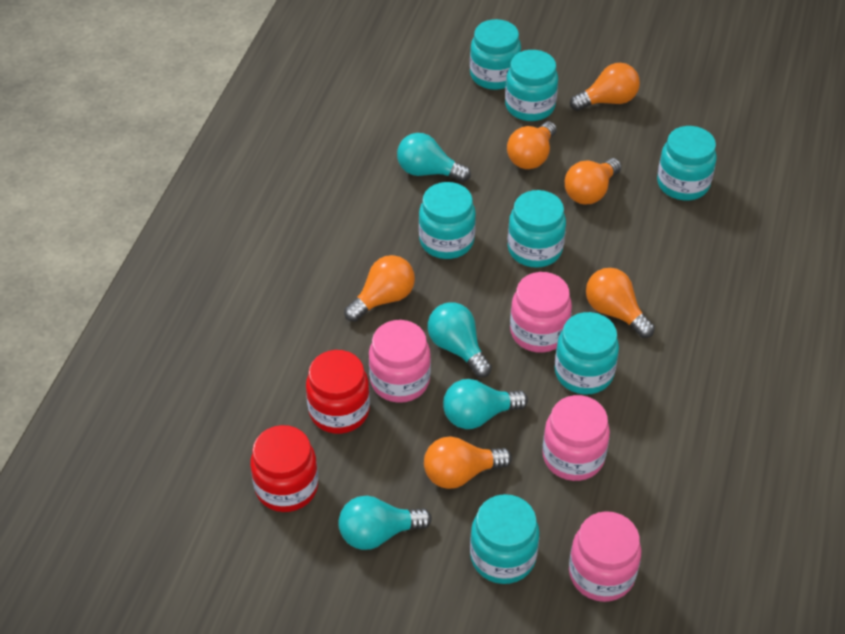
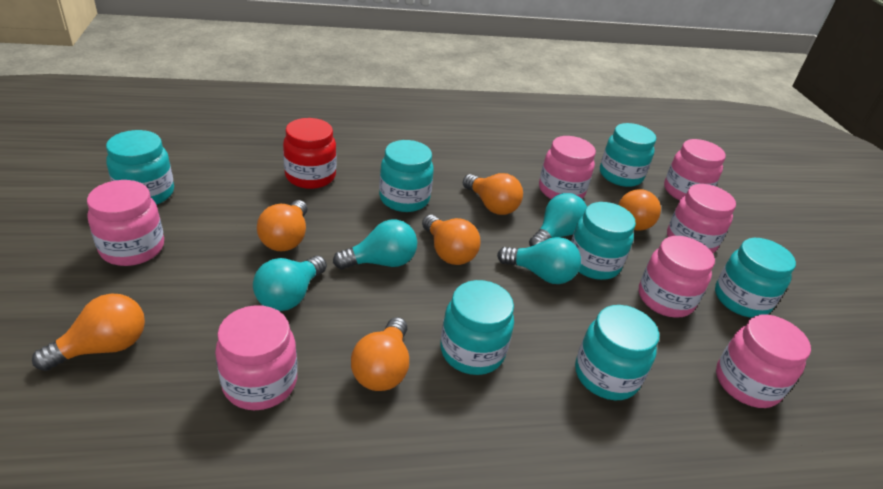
pink jar: [369,320,431,403] [510,272,572,353] [542,395,610,481] [569,511,642,602] = 4 -> [87,180,164,266] [215,305,297,410] [539,136,596,199] [639,236,715,318] [664,139,726,200] [667,184,736,253] [716,315,811,408] = 7
red jar: [250,425,318,512] [306,350,370,434] = 2 -> [283,118,336,189] = 1

